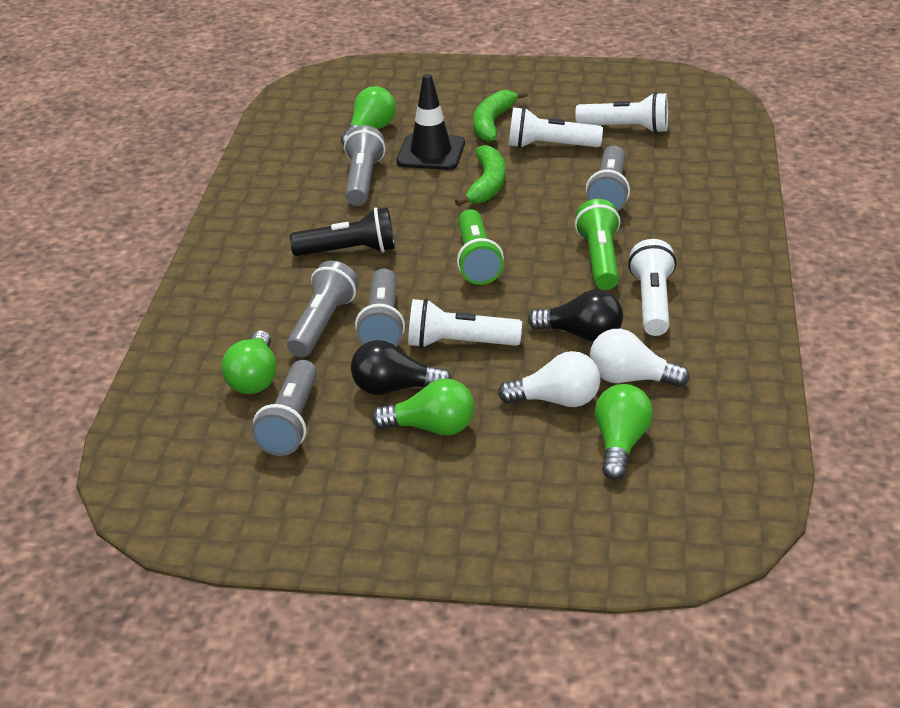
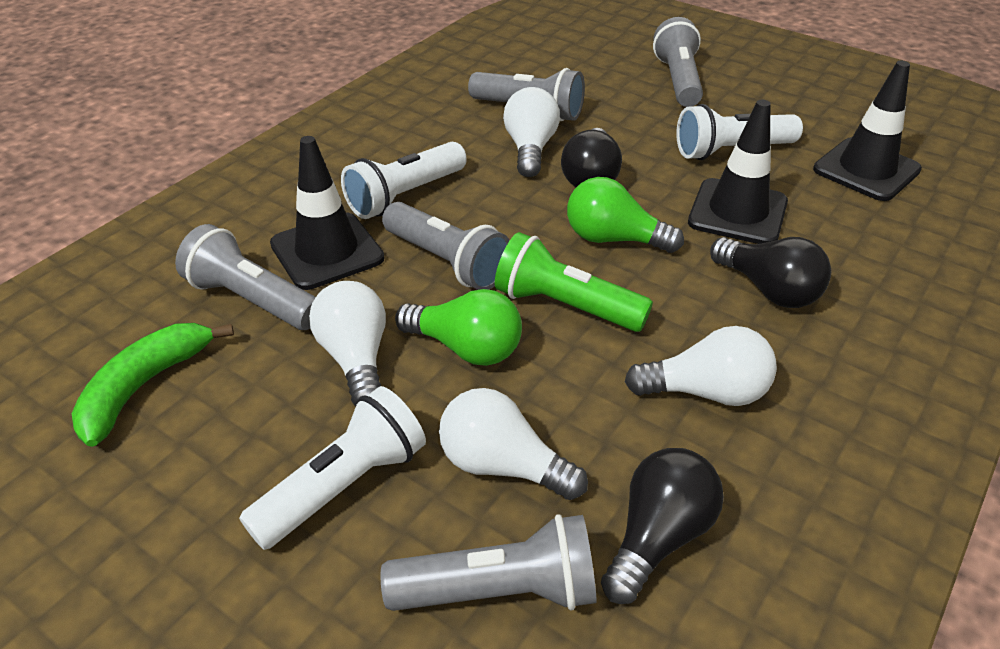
black flashlight: [290,207,395,256] = 1 -> none = 0
black light bulb: [351,340,452,395] [528,290,623,342] = 2 -> [561,128,622,187] [601,448,724,604] [710,237,831,308] = 3
black traffic cone: [396,74,465,170] = 1 -> [270,136,384,290] [688,100,788,244] [813,61,922,201] = 3
green banana: [455,145,506,206] [473,90,528,142] = 2 -> [72,323,234,447] = 1
green flashlight: [457,209,504,285] [575,199,620,290] = 2 -> [495,232,653,332] = 1
green light bulb: [222,330,277,394] [341,86,396,145] [371,378,474,435] [595,384,653,480] = 4 -> [395,289,522,366] [567,177,684,253] = 2
white flashlight: [408,298,522,348] [509,107,603,148] [575,92,668,133] [628,239,677,336] = 4 -> [239,386,426,550] [341,142,467,219] [676,104,803,160] = 3
white light bulb: [498,351,601,407] [590,329,690,387] = 2 -> [309,281,386,406] [439,388,588,500] [503,87,560,177] [625,326,777,406] = 4

